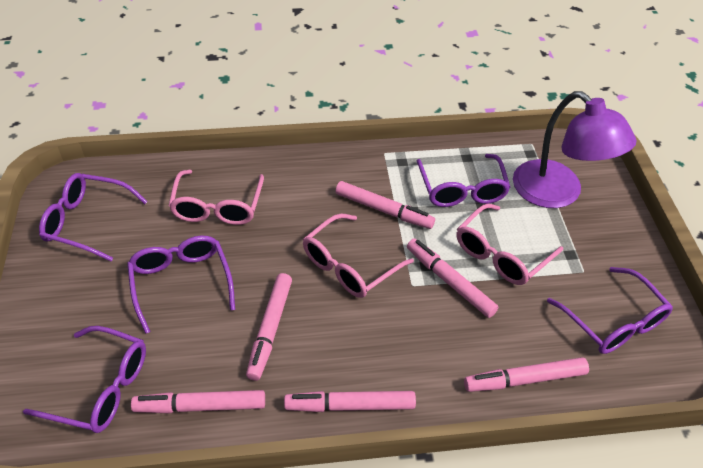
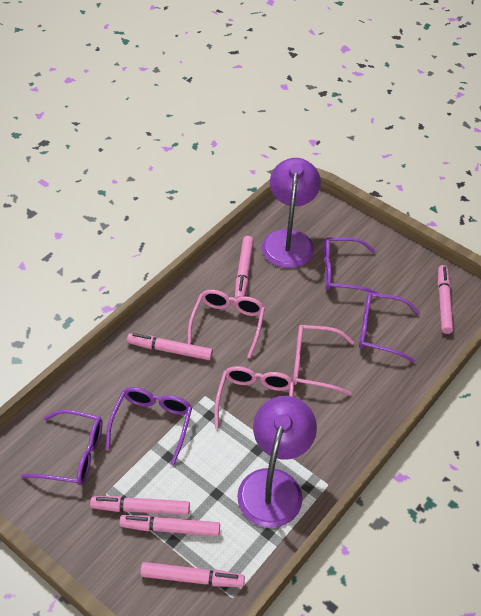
purple glasses: [23,326,146,433] [39,173,148,261] [127,236,235,334] [417,154,510,207] [547,267,673,354] = 5 -> [21,409,103,485] [106,387,192,465] [324,237,380,294] [359,292,420,363] = 4
purple lamp: [513,91,636,208] = 1 -> [237,396,317,528] [262,158,321,268] = 2

